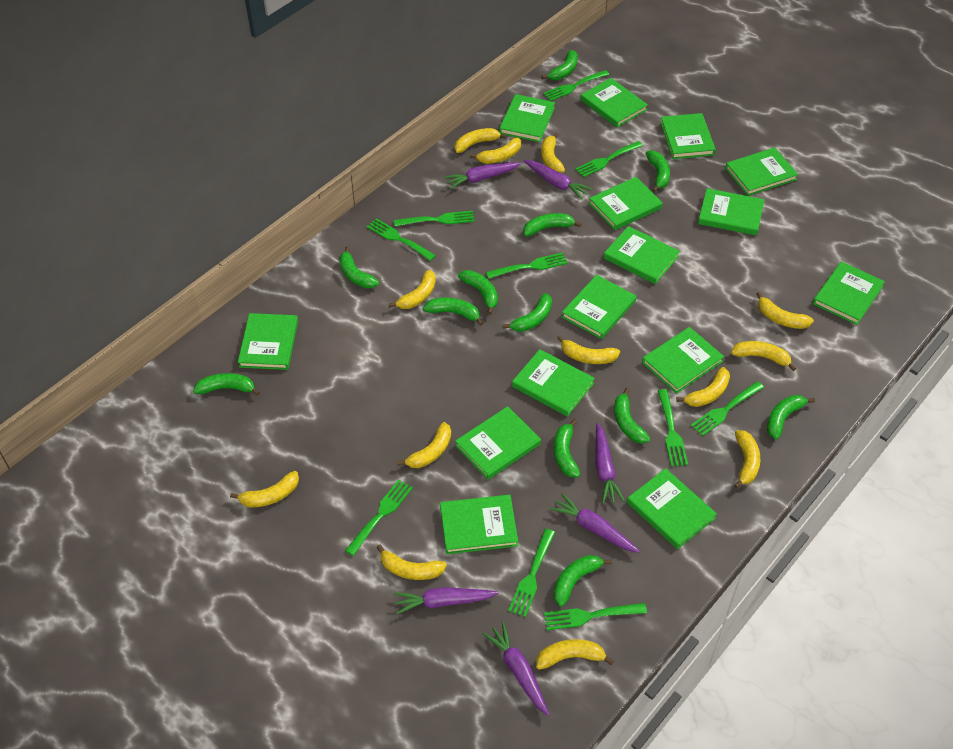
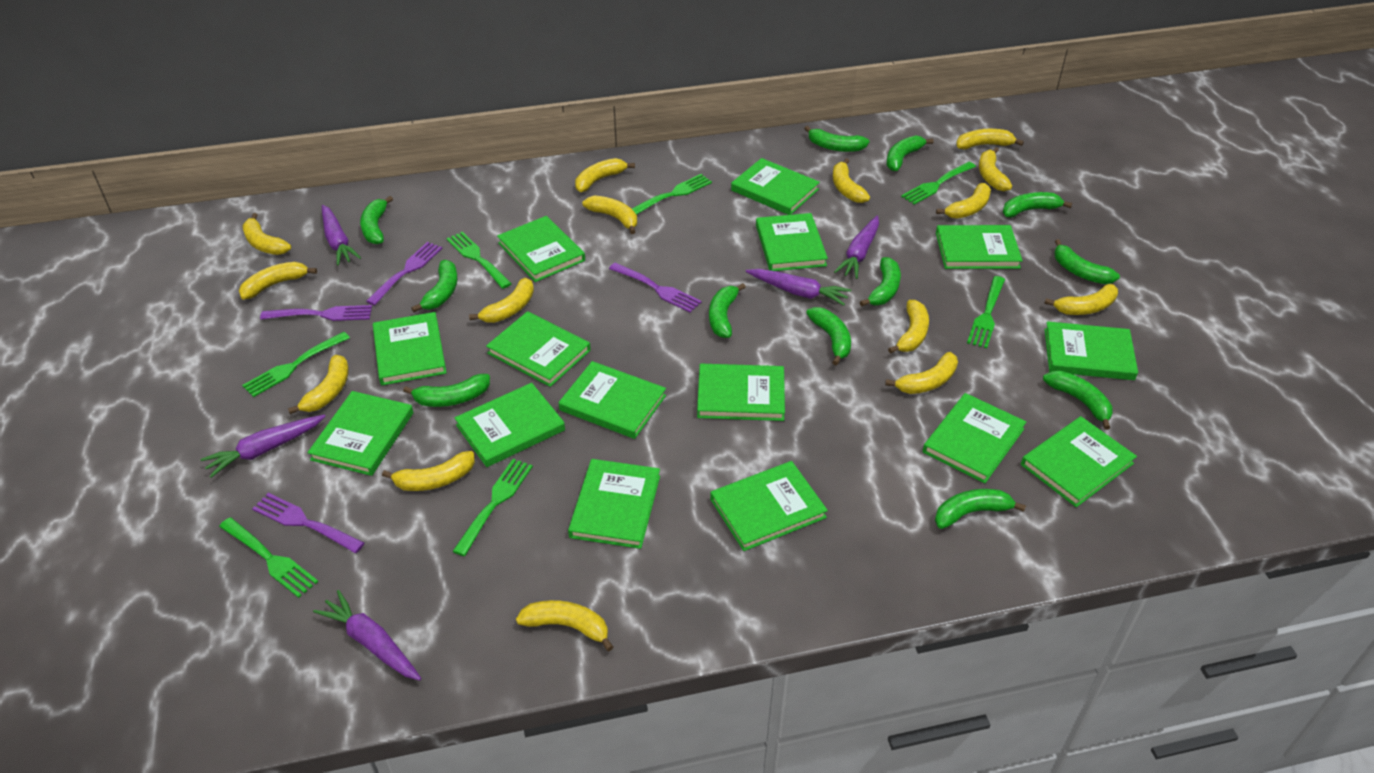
green fork: [345,480,413,556] [367,218,436,261] [394,211,474,226] [486,252,568,279] [508,529,555,617] [543,70,609,101] [544,603,647,630] [575,141,643,177] [658,389,688,467] [691,381,764,436] = 10 -> [219,517,318,598] [242,332,350,397] [446,231,512,289] [453,459,533,556] [632,174,712,215] [901,162,976,205] [967,276,1005,348] = 7
purple carrot: [394,587,499,614] [444,162,521,189] [483,622,550,716] [523,160,592,199] [550,493,640,553] [595,423,625,504] = 6 -> [200,414,326,478] [313,590,422,681] [322,205,361,266] [746,269,851,306] [834,216,879,279] = 5
purple fork: none = 0 -> [252,493,365,553] [260,305,372,321] [366,242,442,305] [609,263,702,313] = 4
yellow banana: [230,471,299,507] [376,544,447,580] [389,270,436,309] [397,422,451,468] [454,128,507,153] [470,137,521,164] [536,639,614,670] [541,132,565,173] [557,335,620,364] [676,367,730,407] [731,341,796,371] [734,430,760,489] [757,292,814,329] = 13 -> [239,262,317,300] [242,213,291,255] [288,355,349,414] [382,451,475,491] [469,278,534,323] [516,600,613,651] [575,158,635,192] [582,195,637,234] [833,158,870,203] [885,352,958,394] [888,300,929,354] [936,183,991,219] [956,129,1024,150] [979,147,1012,191] [1044,284,1118,315] = 15

